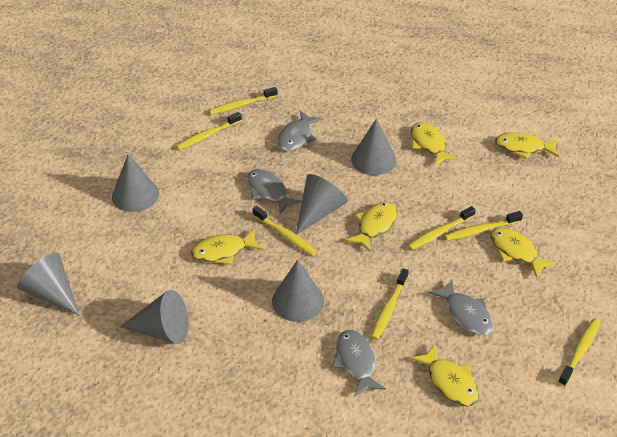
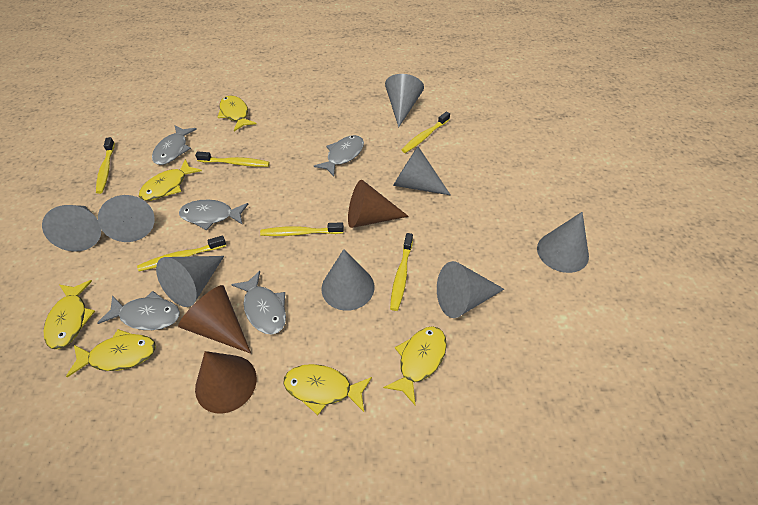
brown cone: none = 0 -> [178,285,251,354] [195,351,257,414] [348,180,409,228] = 3
grey cone: [17,253,79,315] [112,154,159,212] [120,290,189,344] [272,260,324,322] [296,174,347,235] [351,118,396,175] = 6 -> [42,205,101,252] [98,195,155,242] [156,256,224,307] [321,249,374,311] [385,74,424,127] [393,147,451,195] [437,261,504,318] [537,212,589,273] = 8
grey fish: [247,169,302,214] [277,111,323,151] [332,330,386,397] [429,280,493,335] = 4 -> [97,291,180,330] [152,125,197,165] [179,199,248,230] [231,271,286,334] [314,135,364,176] = 5
yellow toothbrush: [176,112,242,150] [209,87,278,115] [252,206,317,256] [371,268,409,340] [408,206,476,250] [444,211,523,241] [558,318,600,386] = 7 -> [96,137,115,194] [137,235,226,272] [195,151,270,167] [260,222,344,236] [390,233,413,311] [402,112,450,153] = 6

